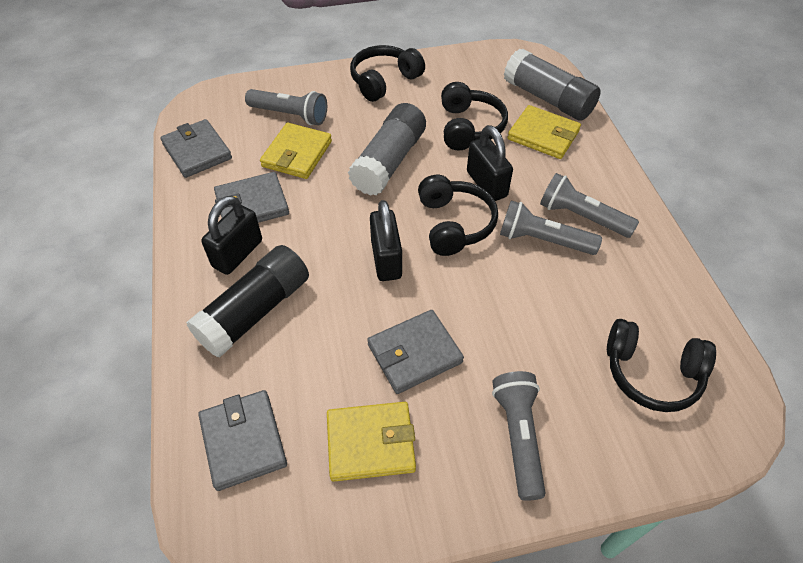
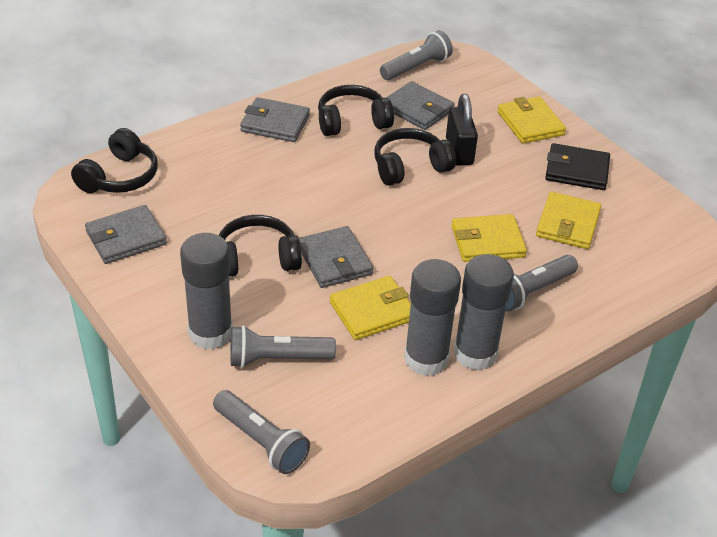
black glue stick: [186,245,309,357] = 1 -> none = 0
black padlock: [201,196,262,275] [370,200,402,281] [467,125,513,201] = 3 -> [446,94,478,166] = 1
black wallet: none = 0 -> [545,143,610,190] = 1
grey glue stick: [348,103,426,196] [504,49,601,121] = 2 -> [180,233,233,349] [404,259,461,376] [454,254,514,371] = 3
yellow wallet: [260,123,332,179] [327,402,416,481] [507,105,581,159] = 3 -> [330,276,411,340] [451,214,527,262] [497,97,566,144] [536,191,601,249] = 4

